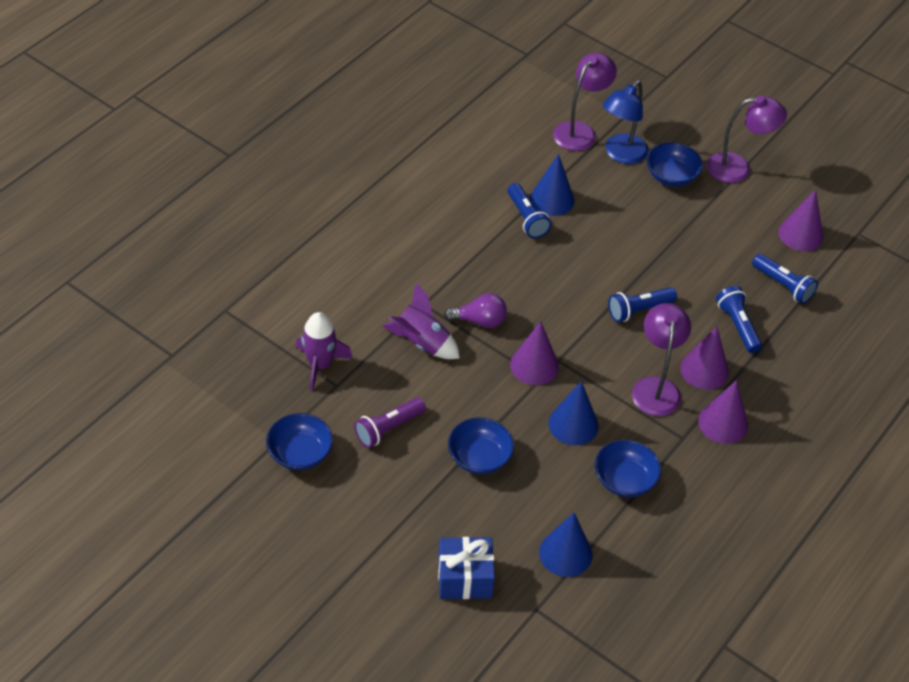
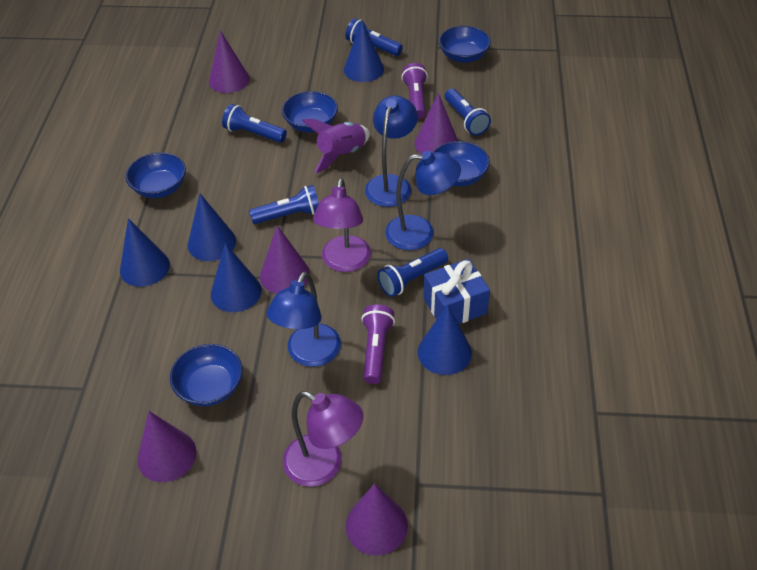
blue bowl: [266,413,333,470] [448,417,514,474] [595,440,661,497] [646,142,703,187] = 4 -> [126,152,186,198] [170,344,243,406] [282,91,338,132] [433,141,490,186] [439,26,491,63] = 5
blue cone: [530,154,575,216] [539,512,592,577] [548,381,598,445] = 3 -> [120,218,170,287] [188,194,236,261] [211,243,262,312] [344,20,384,82] [418,304,472,375] = 5
blue flashlight: [508,183,551,238] [608,287,677,322] [716,286,762,353] [752,254,818,304] = 4 -> [222,104,287,143] [249,185,319,224] [345,18,403,56] [377,248,448,297] [445,89,491,136] = 5
blue lamp: [603,80,649,164] = 1 -> [266,272,341,367] [365,95,418,207] [385,151,461,250] = 3
purple cone: [510,321,559,385] [680,326,729,390] [698,380,748,444] [778,189,823,251] = 4 -> [137,411,197,482] [209,30,250,93] [260,225,310,294] [346,484,408,556] [414,93,458,154] = 5
purple flashlight: [354,398,426,448] = 1 -> [361,304,395,384] [401,63,428,119] = 2
purple lamp: [553,53,617,151] [632,303,691,416] [707,95,787,183] = 3 -> [283,391,363,487] [313,178,371,272] = 2
purple light bulb: [444,293,507,328] = 1 -> none = 0
purple rocket: [296,312,353,391] [382,283,460,359] = 2 -> [302,119,370,173] = 1

